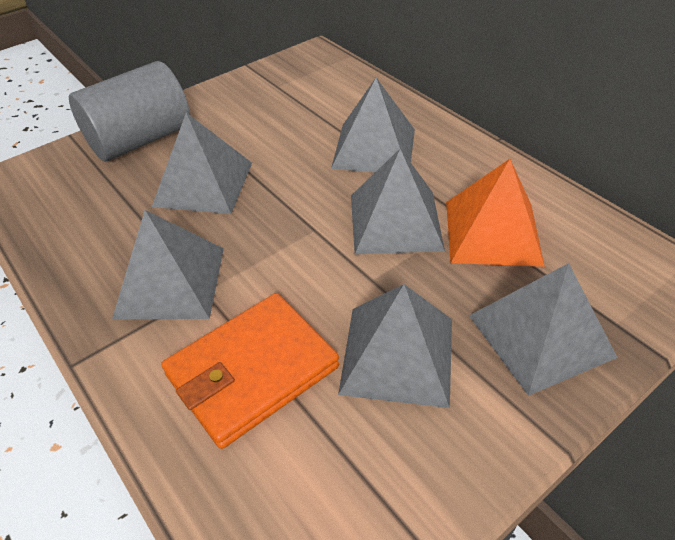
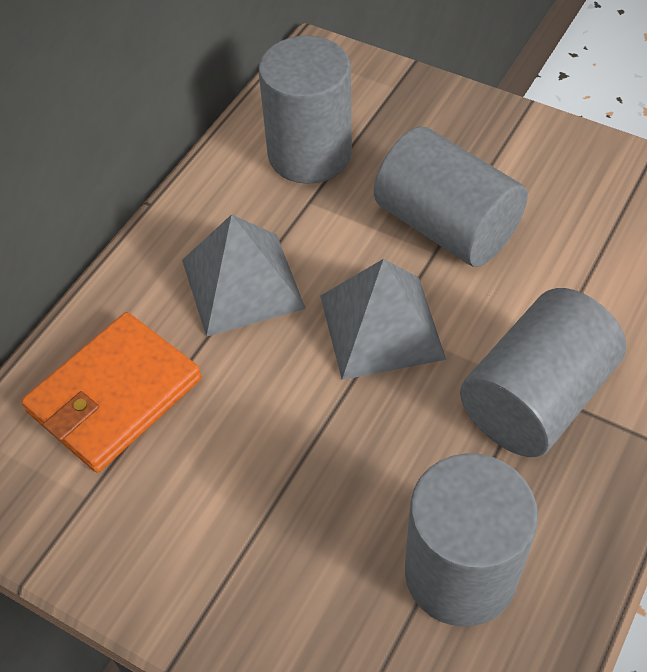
grey cylinder: [69,61,190,161] = 1 -> [259,36,352,184] [374,126,528,267] [405,453,538,627] [460,288,626,457] = 4
grey pyramid: [112,210,224,319] [152,113,252,214] [331,78,415,172] [338,284,452,408] [351,149,445,254] [469,263,618,396] = 6 -> [182,214,306,337] [320,259,446,380] = 2
orange pyramid: [446,159,545,267] = 1 -> none = 0

